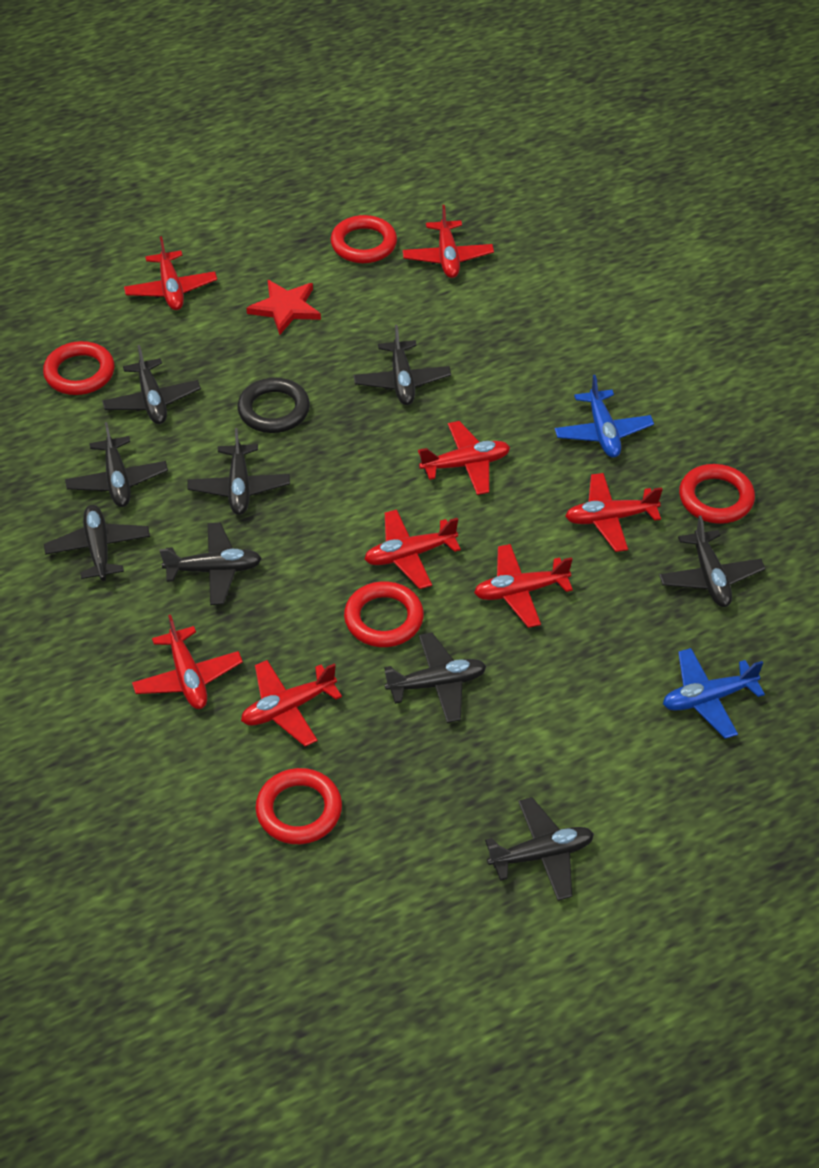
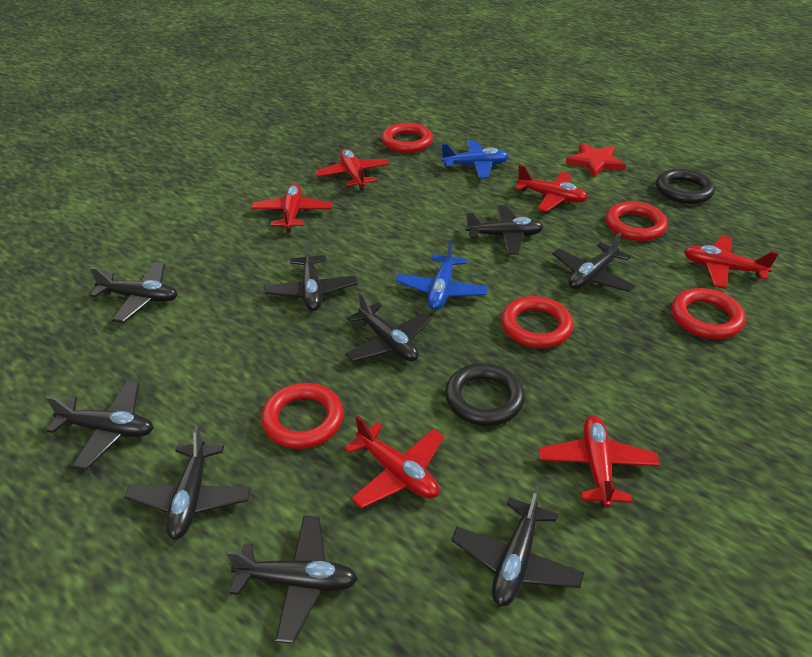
black ring: [237,378,310,433] = 1 -> [445,363,525,426] [656,169,715,204] = 2
red plane: [124,236,217,310] [132,615,243,709] [241,660,342,746] [364,509,461,589] [402,205,494,278] [418,421,510,495] [474,544,573,628] [565,473,663,552] = 8 -> [251,184,332,232] [315,149,390,191] [344,416,444,509] [515,165,588,212] [539,415,660,508] [684,236,778,289] = 6

